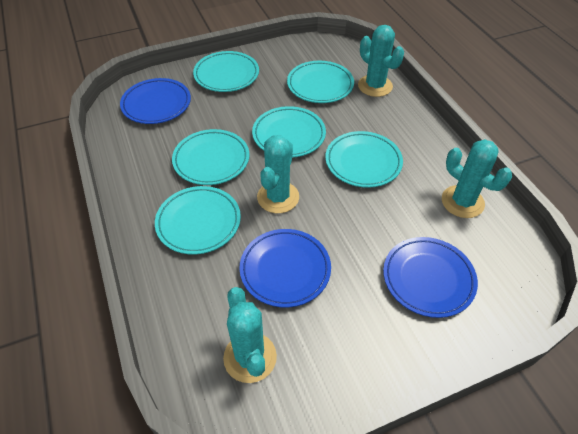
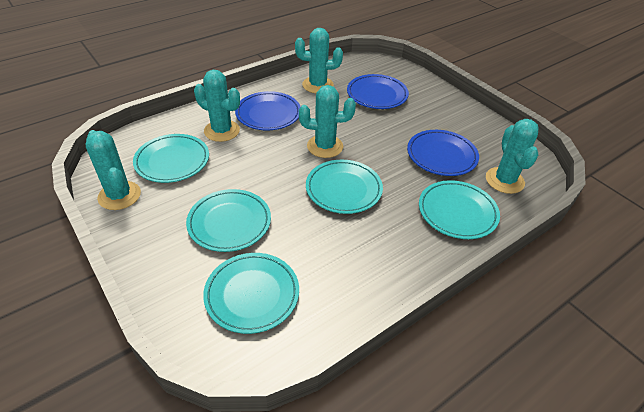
turquoise cactus: [223,287,277,383] [257,135,299,213] [358,25,404,97] [442,139,512,218] = 4 -> [85,130,141,210] [194,70,240,142] [295,28,343,93] [299,85,356,158] [486,119,539,194] = 5
turquoise plate: [155,186,241,255] [172,129,249,185] [193,51,259,92] [252,106,326,158] [287,61,354,103] [325,131,403,188] = 6 -> [133,134,209,183] [186,189,271,252] [203,253,299,334] [306,160,383,214] [419,180,500,239] = 5

